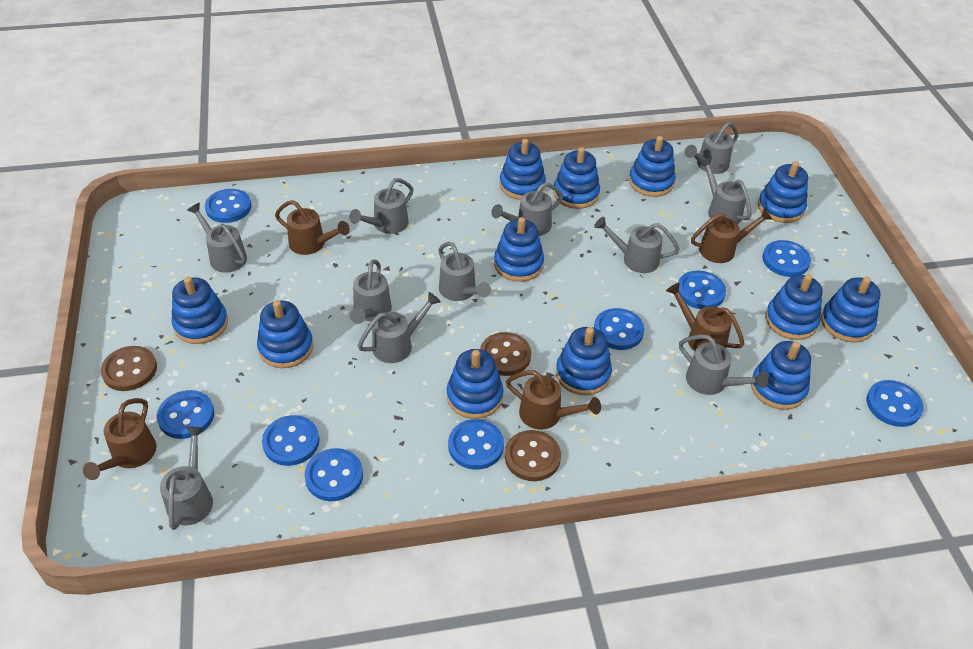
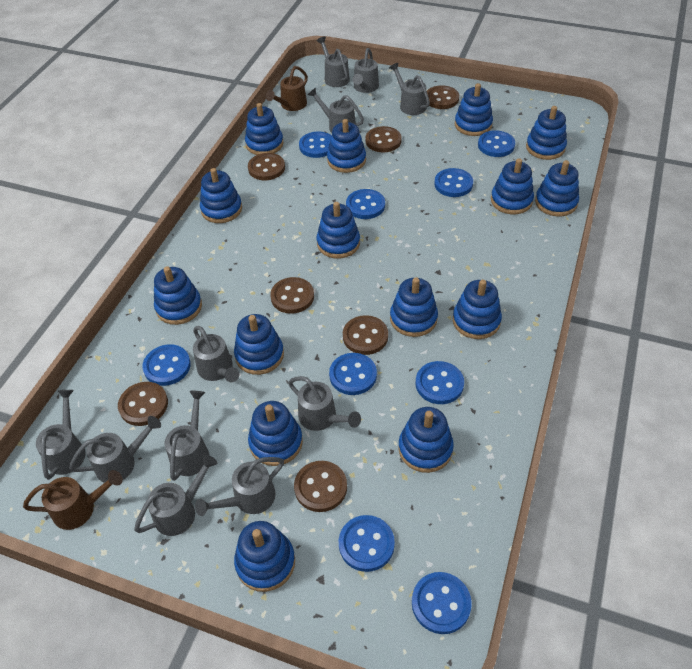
blue stacking toy: [171,277,228,344] [257,300,313,368] [447,349,503,419] [494,217,544,282] [499,139,546,200] [553,147,600,209] [556,327,612,395] [629,136,676,197] [751,341,811,410] [758,161,808,223] [765,274,823,340] [821,277,880,342] = 12 -> [154,266,202,325] [200,168,242,223] [234,314,284,375] [234,521,295,592] [245,103,283,155] [248,401,303,466] [317,202,360,259] [327,119,366,173] [390,277,438,337] [398,407,454,473] [453,280,502,339] [455,83,493,136] [491,158,534,214] [526,106,567,160] [535,160,579,216] = 15
brown button: [101,346,157,391] [480,332,531,376] [505,430,561,481] = 3 -> [118,382,168,426] [248,153,285,180] [270,277,314,314] [294,461,347,512] [343,315,388,355] [365,126,402,153] [426,85,459,109] = 7
brown watering can: [83,398,157,480] [275,200,350,255] [506,370,601,430] [666,283,745,351] [691,209,772,263] = 5 -> [23,470,123,530] [265,66,308,111] = 2

